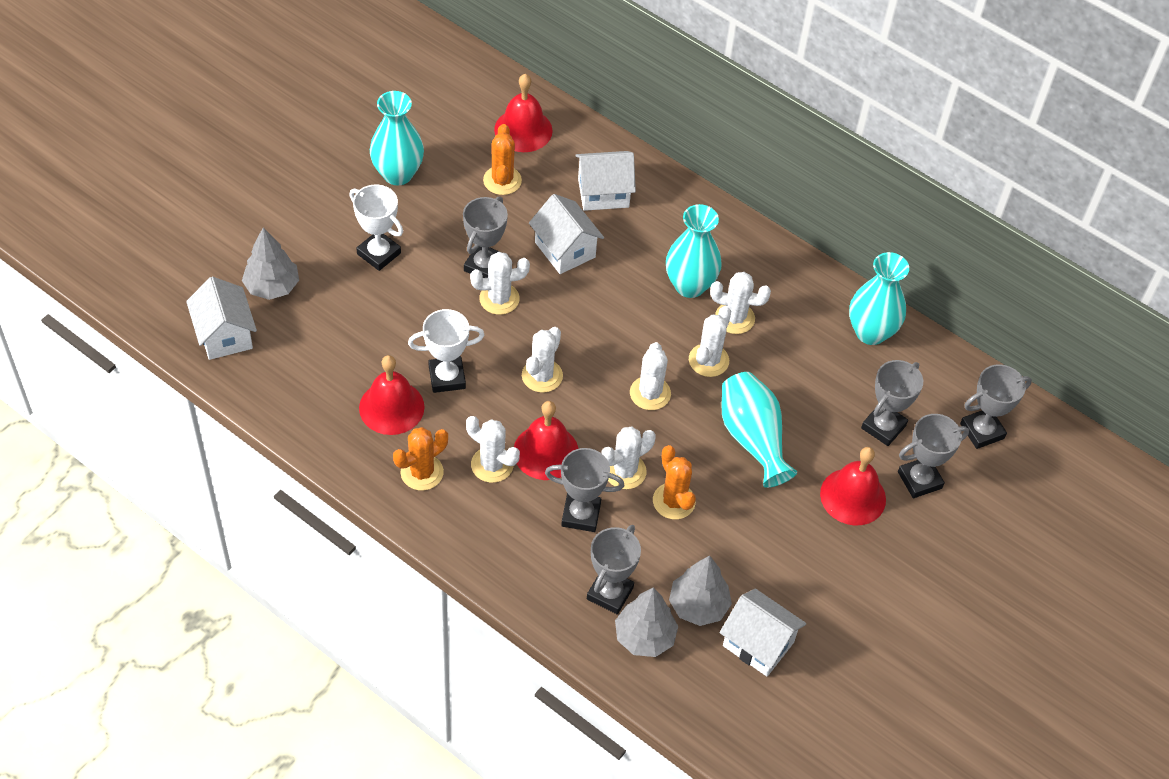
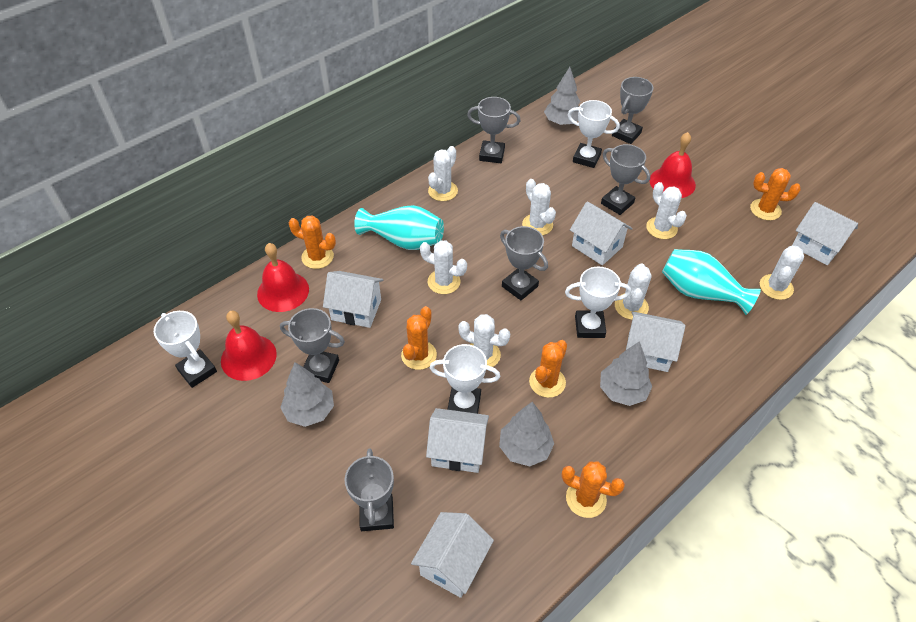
grey tree: [242,227,299,300] [615,587,678,657] [669,555,732,626] = 3 -> [280,362,334,427] [499,402,554,466] [544,67,580,125] [600,341,652,406] = 4
orange cactus: [393,427,448,491] [483,124,522,195] [653,445,696,519] = 3 -> [289,215,336,269] [401,306,437,370] [529,340,567,398] [561,461,625,518] [750,168,801,220] = 5
red bell: [359,355,425,435] [494,74,553,152] [514,401,579,480] [820,447,886,526] = 4 -> [221,311,277,381] [257,243,309,312] [650,132,696,198] = 3
turquoise vase: [370,91,424,185] [666,204,722,298] [721,372,797,488] [849,252,909,345] = 4 -> [354,205,444,250] [662,249,761,315] = 2
white house: [186,277,257,360] [529,194,604,274] [575,151,636,211] [719,589,806,676] = 4 -> [323,271,383,328] [411,512,494,598] [426,408,489,473] [570,202,632,265] [626,311,685,372] [792,202,858,265] = 6
white trophy: [349,185,403,271] [408,309,484,393] = 2 -> [154,311,217,388] [430,344,500,414] [565,266,631,338] [568,100,620,168] = 4

